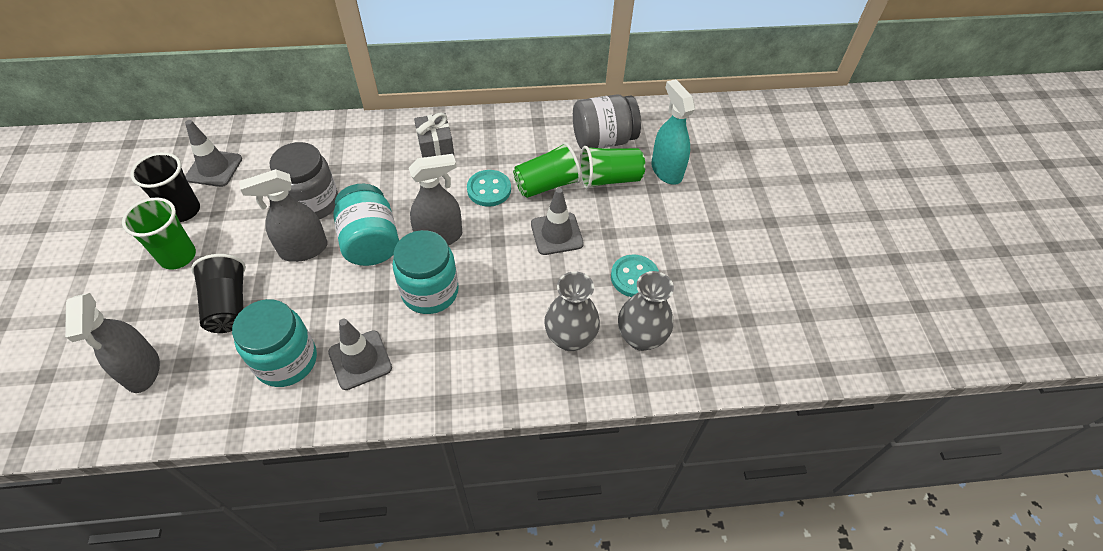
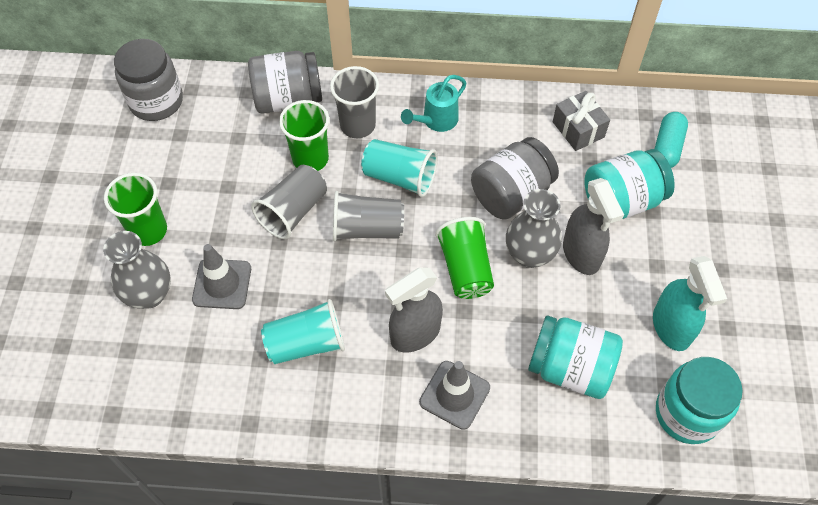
black cup: [130,152,200,222] [191,254,246,333] = 2 -> none = 0
grey cup: none = 0 -> [251,165,327,239] [330,66,379,138] [333,191,404,241] = 3
grey jar: [270,142,338,219] [573,95,641,149] = 2 -> [114,39,183,121] [248,51,322,113] [471,137,559,220] = 3
grey spray bottle: [65,293,160,393] [239,169,328,262] [409,154,462,245] = 3 -> [385,268,443,352] [563,178,624,275] = 2
grey traffic cone: [185,120,242,187] [328,319,392,390] [531,188,584,255] = 3 -> [192,244,251,309] [419,361,490,430] = 2
turquoise button: [467,170,511,207] [611,254,659,297] = 2 -> none = 0
turquoise capsule: none = 0 -> [654,112,688,168] = 1
turquoise cup: none = 0 -> [261,299,345,364] [361,139,438,197] = 2
turquoise watering can: none = 0 -> [401,75,467,132] = 1

